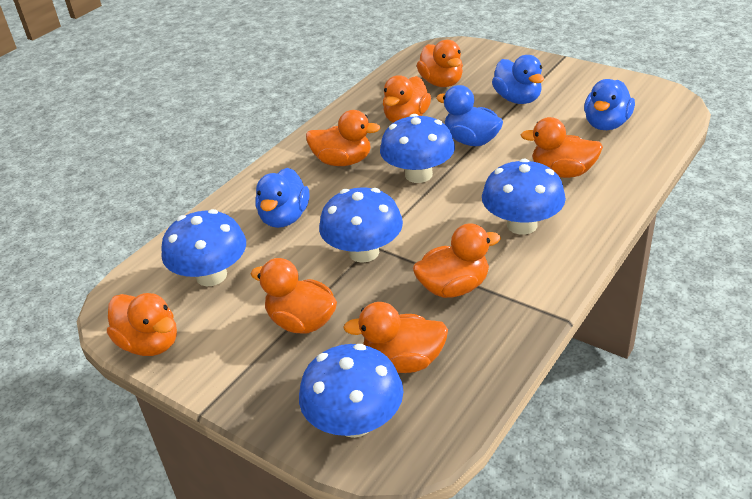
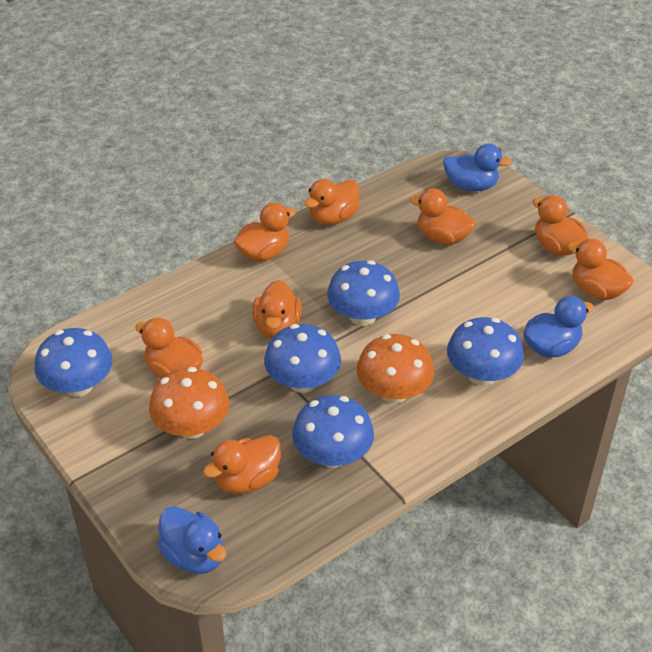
blue duck: [255,168,309,228] [436,85,503,146] [492,55,544,104] [584,79,635,130] = 4 -> [157,506,226,574] [443,144,512,191] [523,296,594,358] = 3
orange mushroom: none = 0 -> [149,367,229,439] [356,334,434,403] = 2

